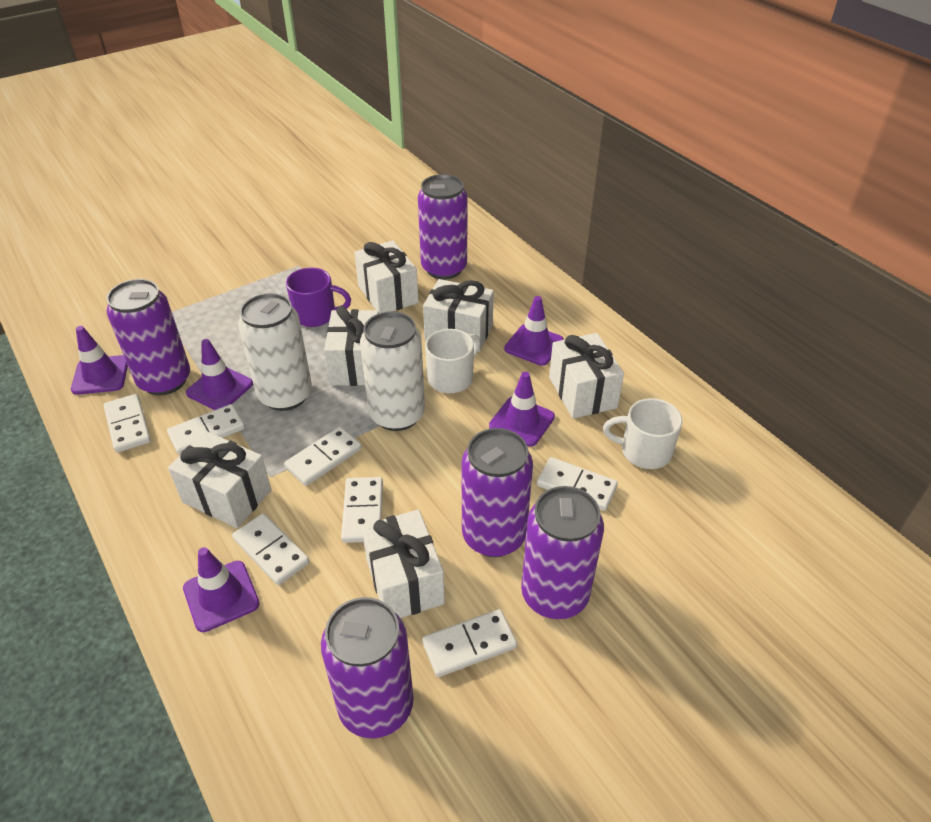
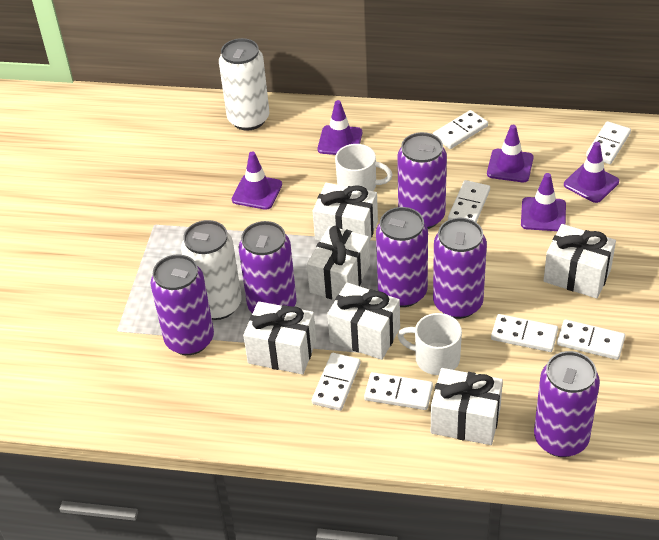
purple can: [107,279,190,395] [321,597,414,738] [418,174,467,280] [461,428,533,557] [521,486,604,619] = 5 -> [150,254,214,355] [239,221,297,314] [376,207,428,307] [397,132,447,229] [433,218,487,319] [534,351,600,457] = 6
purple mug: [286,268,351,327] = 1 -> none = 0

